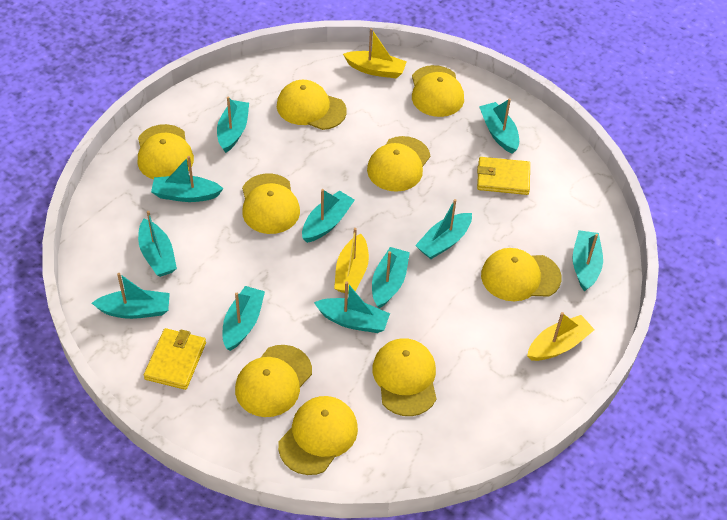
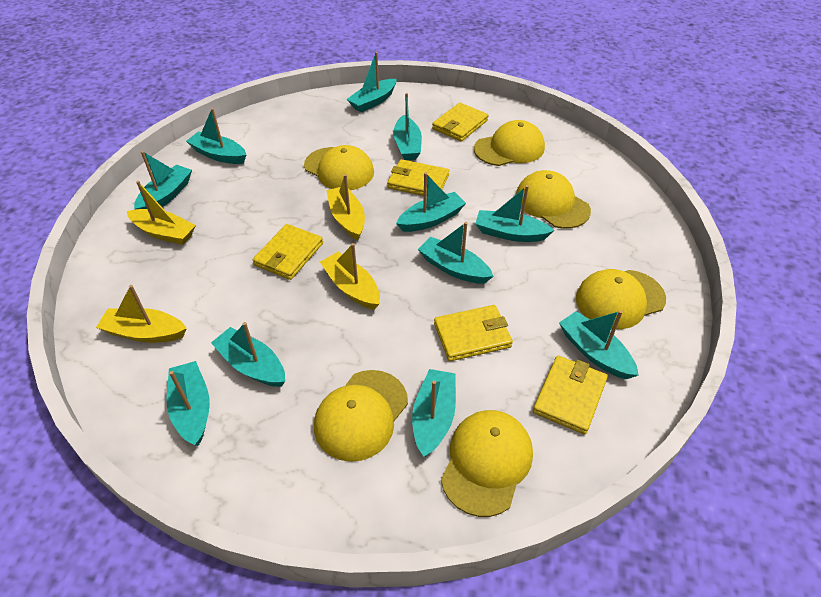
yellow boat: [334,228,369,294] [343,28,407,78] [527,312,595,361] = 3 -> [96,285,187,343] [127,181,196,245] [320,243,380,310] [326,174,365,240] = 4
yellow cap: [138,124,194,180] [235,345,312,417] [242,173,300,234] [277,80,347,130] [278,396,358,475] [367,136,430,192] [372,338,437,416] [412,65,464,117] [481,248,562,301] = 9 -> [304,145,374,190] [314,370,408,462] [441,410,533,517] [474,120,545,166] [516,170,591,229] [576,269,666,329] = 6
yellow wallet: [144,328,206,390] [477,157,530,195] = 2 -> [253,224,323,280] [387,159,449,196] [432,103,489,142] [434,305,513,361] [533,356,608,435] = 5

